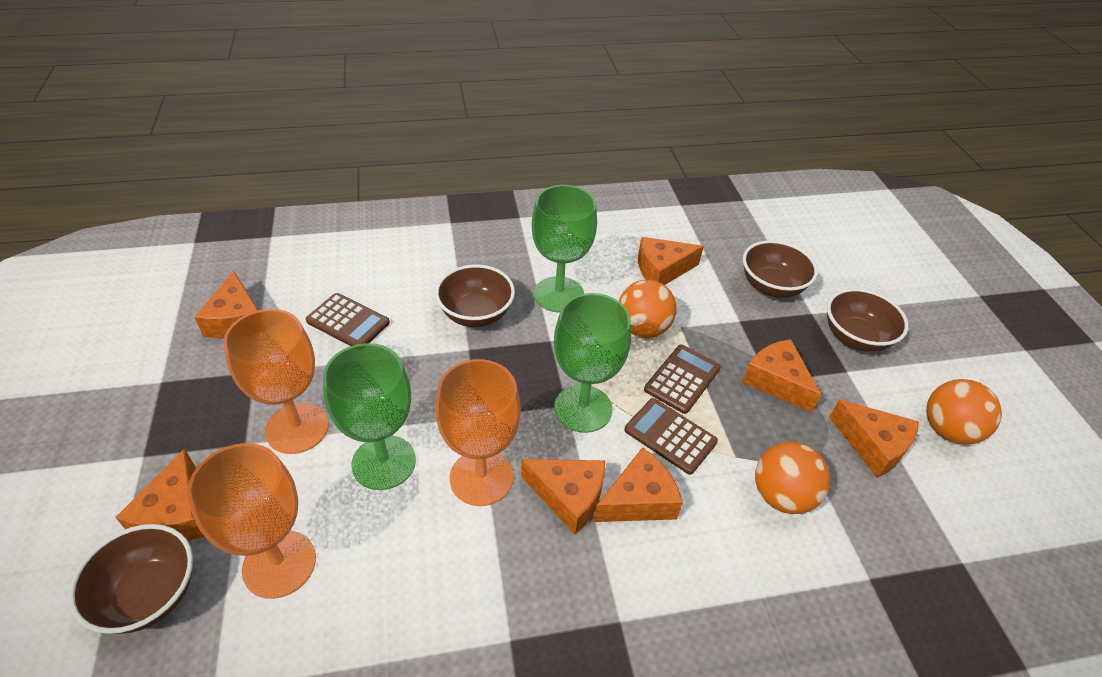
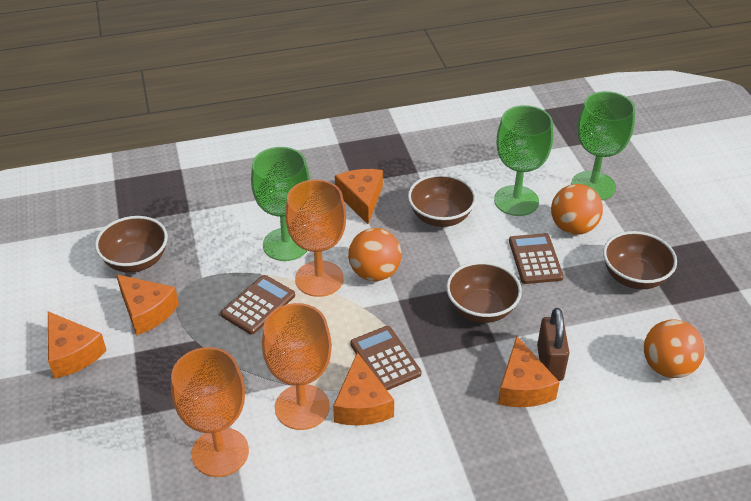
brown padlock: none = 0 -> [537,308,569,381] = 1
orange cheese: [115,448,205,541] [195,271,258,338] [521,459,605,535] [593,447,683,522] [638,237,704,285] [742,339,821,412] [829,399,919,478] = 7 -> [48,311,107,379] [116,274,179,336] [333,352,394,426] [335,169,383,224] [498,336,560,407] = 5

